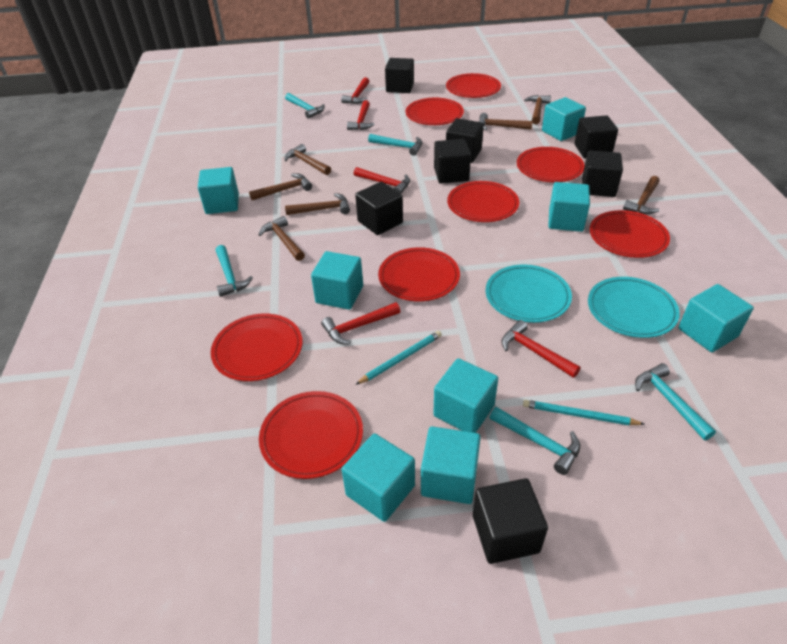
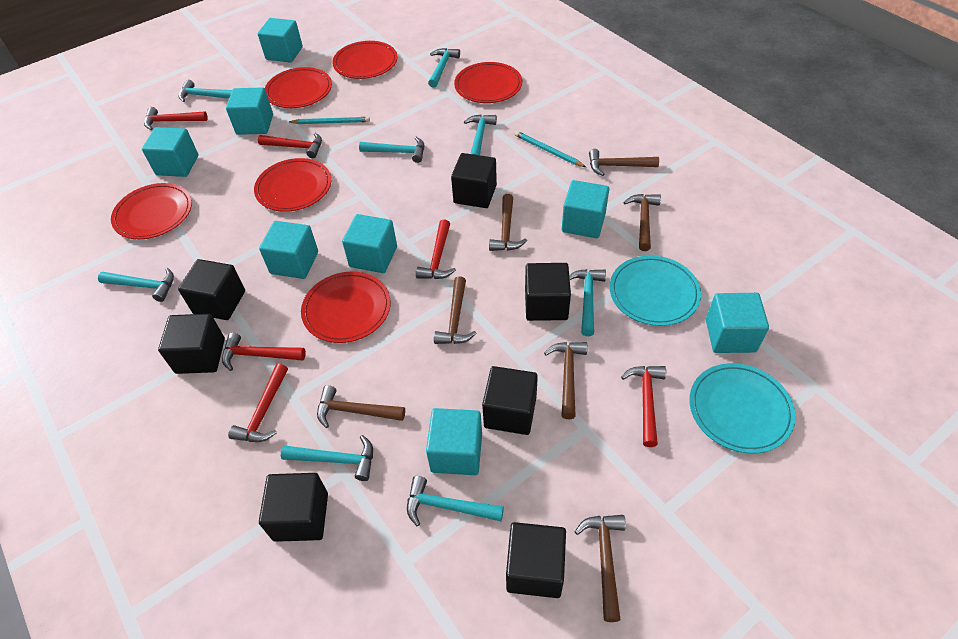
red hammer: [321,302,400,344] [341,77,369,104] [347,100,375,130] [354,167,410,194] [502,320,581,378] = 5 -> [144,107,208,130] [222,333,306,371] [228,364,288,442] [258,132,322,158] [416,219,456,279] [621,366,666,447] = 6
red plate: [211,314,302,381] [259,391,363,479] [378,247,460,301] [405,98,464,125] [446,73,501,98] [447,181,519,222] [517,147,585,182] [590,210,670,258] = 8 -> [111,183,192,239] [254,158,331,212] [265,67,332,108] [301,271,391,343] [332,41,397,79] [454,62,522,103] = 6
turquoise hammer: [216,245,253,297] [285,93,325,119] [368,134,422,156] [489,407,580,475] [635,363,716,440] = 5 -> [98,268,174,302] [178,80,232,102] [281,435,373,481] [359,137,424,163] [407,476,504,526] [428,48,460,88] [464,115,497,155] [569,269,606,336] = 8

